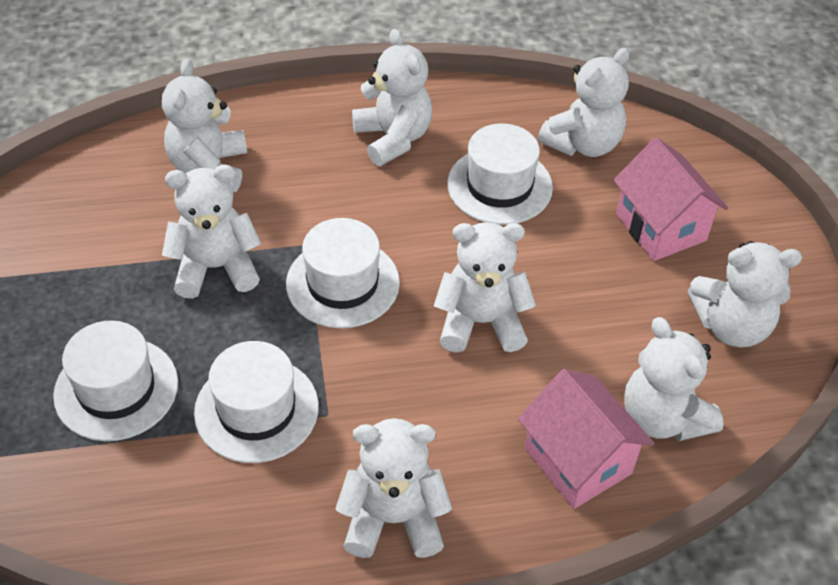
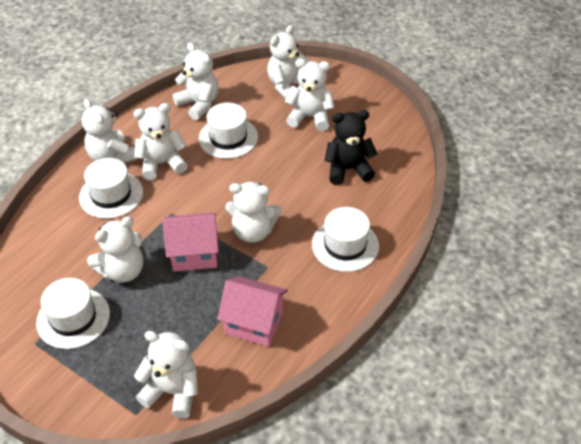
black teddy bear: none = 0 -> [324,110,378,185] = 1

